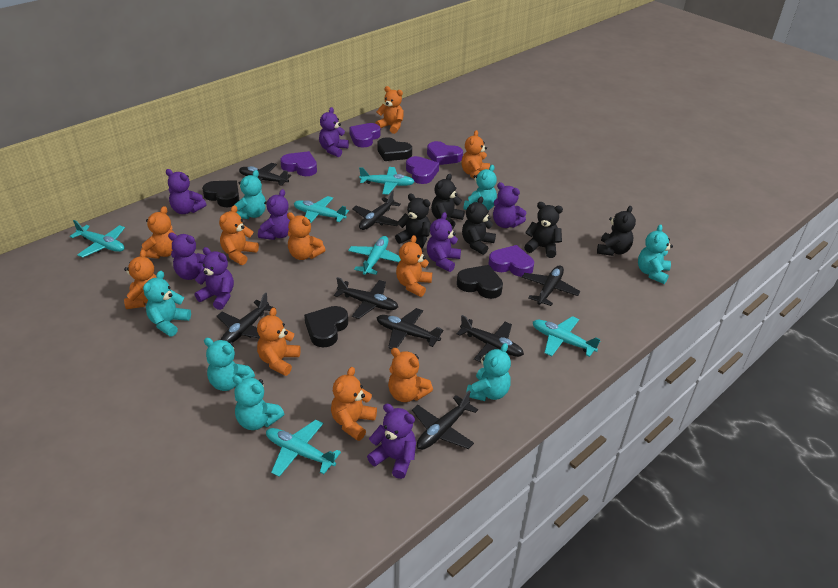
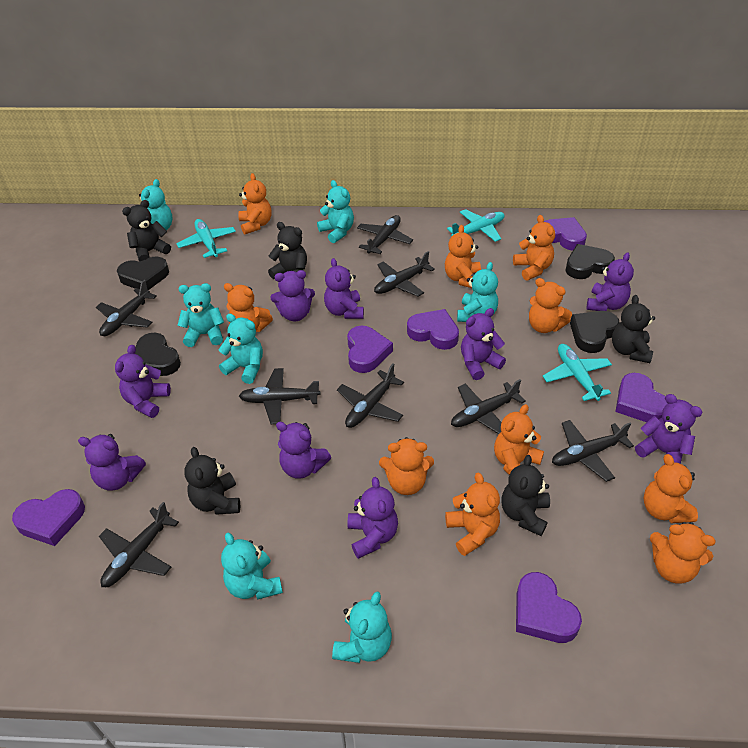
purple heart: [280,151,317,176] [349,123,381,147] [406,156,439,184] [427,141,463,165] [488,245,534,277] = 5 -> [12,489,85,546] [347,326,393,373] [407,309,459,350] [516,572,582,643] [544,217,587,251] [615,373,668,422] = 6
purple teddy bear: [166,169,206,214] [168,232,206,280] [195,247,234,310] [258,189,290,240] [319,107,349,157] [367,404,416,479] [427,212,461,272] [493,182,526,228] = 8 -> [78,434,146,491] [115,345,171,418] [270,270,315,321] [276,422,331,479] [324,258,364,319] [347,477,398,559] [461,308,506,380] [587,252,634,311] [635,394,703,465] = 9
turquoise plane: [70,220,125,258] [266,420,341,477] [294,196,349,223] [348,236,401,275] [359,167,415,195] [533,316,601,357] = 6 -> [176,219,236,258] [447,209,505,242] [543,344,612,401] = 3

